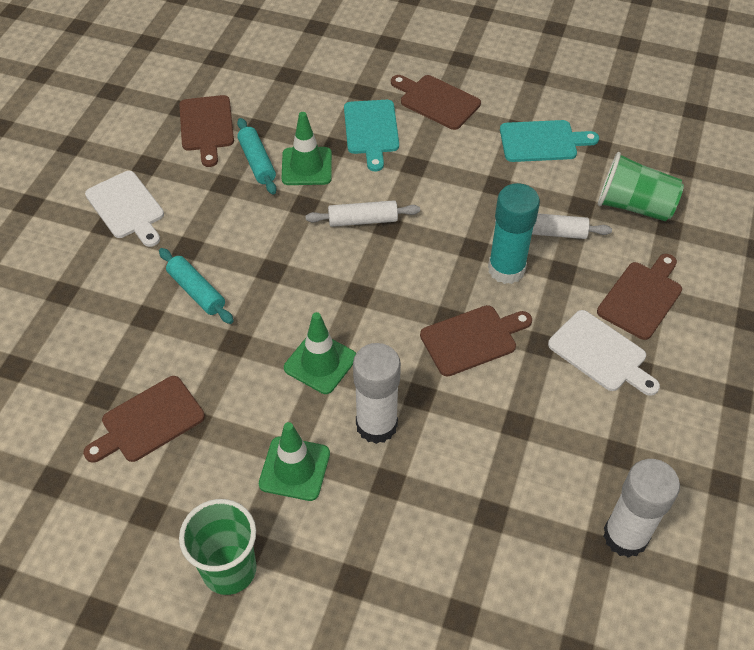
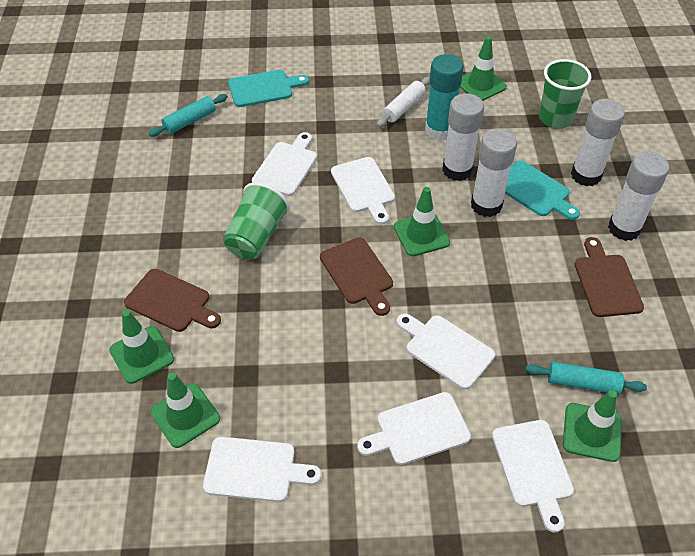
brown cutting board: [83,376,205,463] [179,95,234,167] [391,75,481,130] [420,305,532,377] [597,254,682,340] = 5 -> [124,269,221,332] [320,237,393,316] [574,237,644,317] = 3
green traffic cone: [259,422,330,501] [282,112,332,185] [284,312,356,394] = 3 -> [109,310,174,384] [150,373,220,448] [394,187,450,256] [460,36,507,101] [563,390,622,462] = 5
white cutting board: [85,171,164,247] [548,310,660,396] = 2 -> [203,437,321,502] [252,132,317,196] [331,157,395,225] [357,392,471,465] [396,313,495,390] [492,420,574,532] = 6
white glue stick: [353,343,401,444] [603,459,680,558] = 2 -> [442,93,484,181] [471,128,517,217] [571,99,625,186] [608,152,669,241] = 4
white rolling pin: [305,200,420,227] [495,213,612,239] = 2 -> [377,77,430,127] = 1

